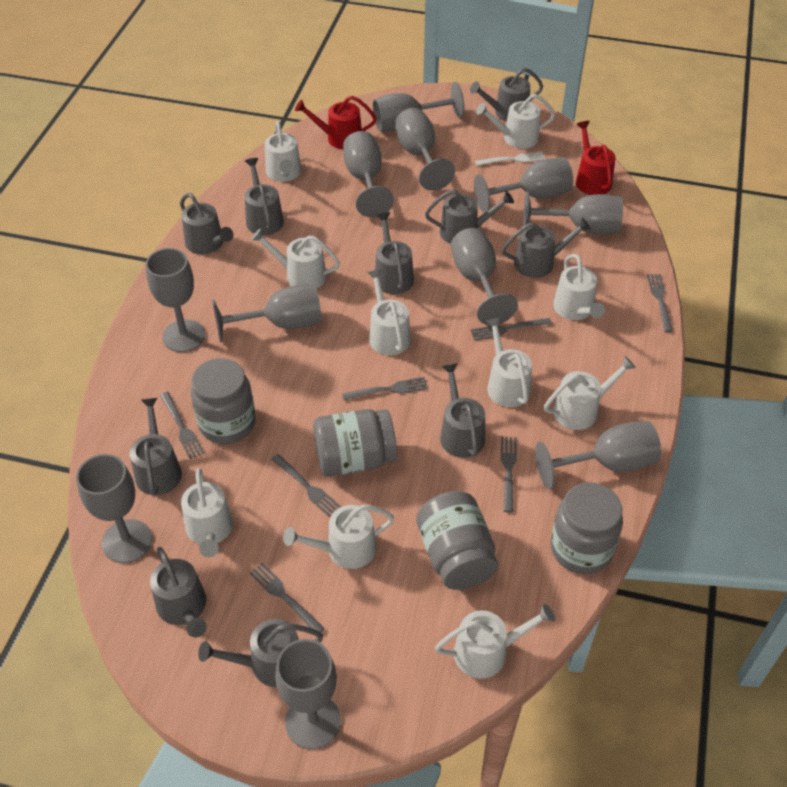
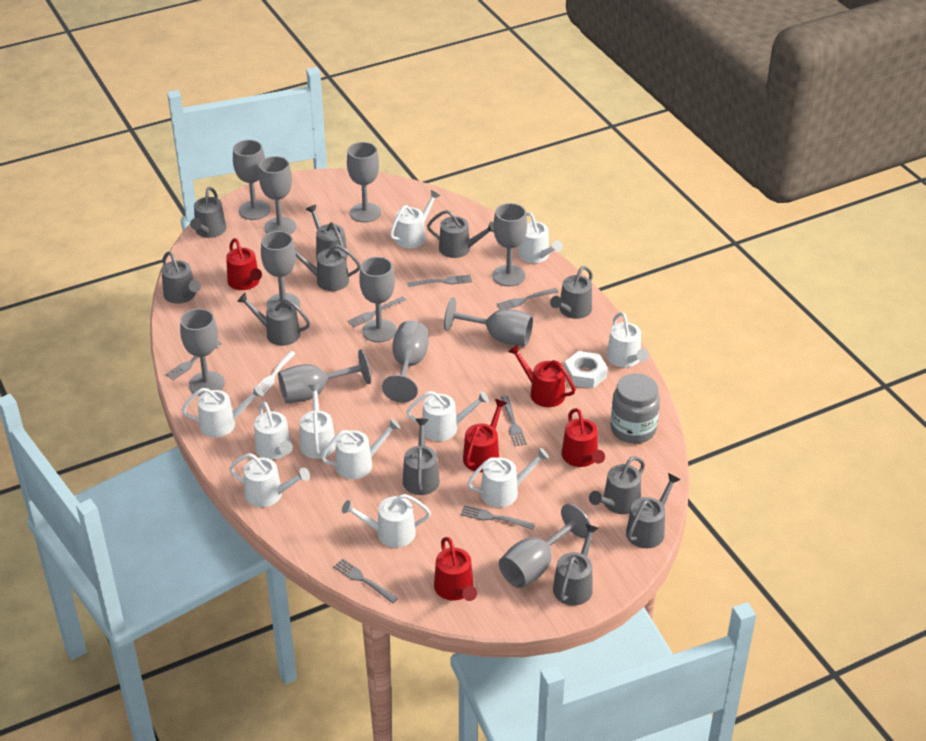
grey jar: [191,358,256,444] [313,409,397,476] [416,491,498,590] [551,482,623,574] = 4 -> [610,373,660,443] = 1
grey watering can: [130,398,182,496] [150,547,207,638] [180,193,233,254] [198,619,323,687] [245,158,284,235] [375,212,414,294] [425,190,514,244] [440,363,485,458] [470,68,543,121] [502,218,591,278] = 10 -> [161,251,201,304] [190,187,226,238] [237,293,310,346] [295,245,361,291] [306,205,348,259] [403,419,440,495] [427,210,494,258] [550,266,593,319] [553,524,599,606] [589,456,645,514] [626,473,681,548] = 11
red watering can: [295,96,377,149] [576,121,616,195] = 2 -> [226,238,262,290] [434,537,477,601] [463,399,507,472] [508,344,576,407] [562,408,605,467] = 5
white nut: none = 0 -> [564,351,608,388] = 1
white watering can: [181,468,233,557] [251,229,340,289] [265,121,302,182] [283,505,394,569] [367,269,411,355] [435,604,555,679] [476,94,555,149] [486,317,532,407] [544,356,636,430] [553,254,605,320] = 10 -> [182,385,264,437] [229,453,310,507] [254,402,293,460] [300,384,336,459] [321,418,400,479] [342,494,431,547] [390,190,441,249] [406,391,489,441] [467,448,549,507] [518,212,563,263] [607,312,649,368] = 11

